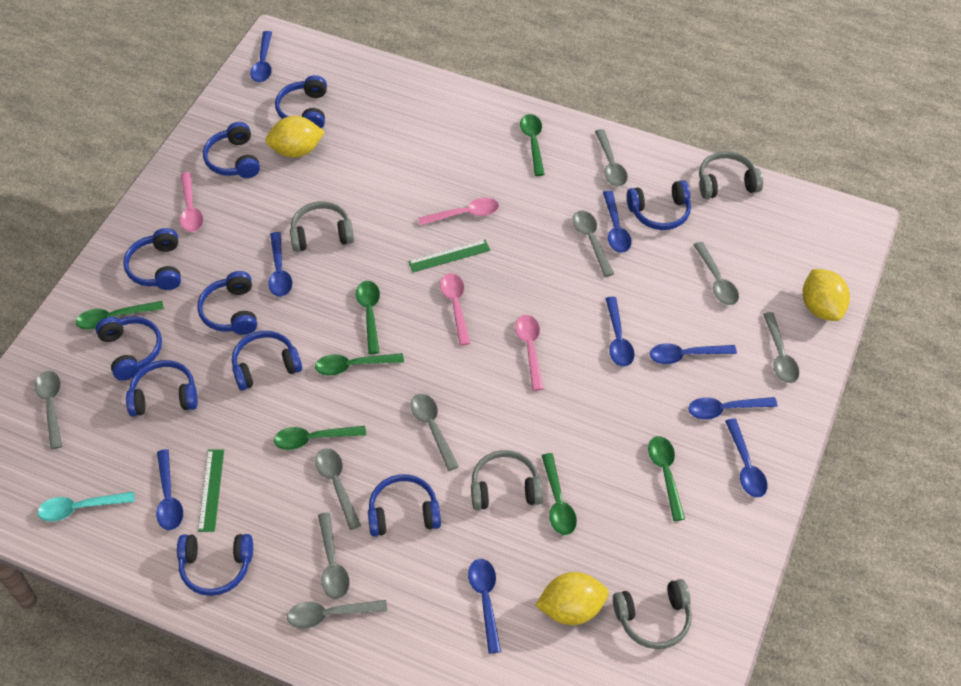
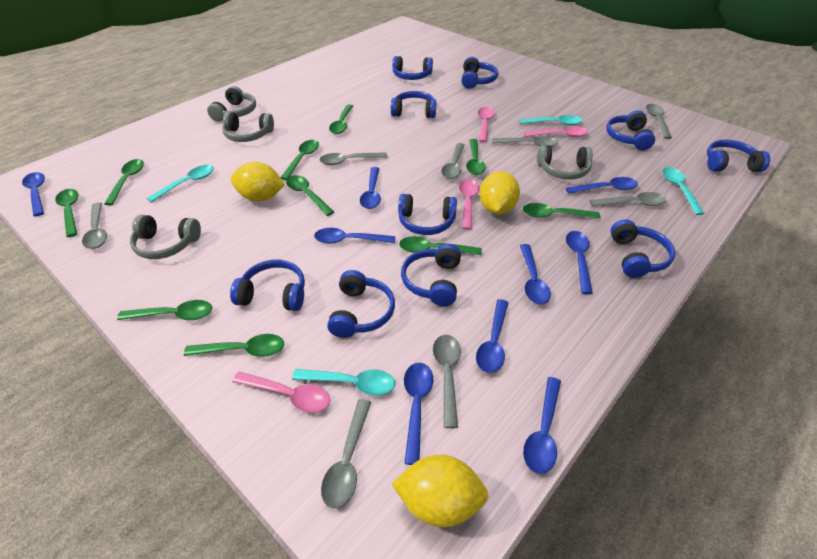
green ruler: [198,449,224,532] [408,240,490,272] = 2 -> none = 0
green spoon: [76,301,164,330] [274,426,366,450] [315,353,404,376] [356,281,380,354] [520,114,545,176] [541,453,577,535] [648,436,685,521] = 7 -> [55,189,79,237] [104,159,144,205] [117,300,212,320] [184,334,284,357] [280,140,319,180] [286,175,334,216] [329,104,353,134] [399,236,482,255] [466,139,486,175] [523,203,600,219] = 10
grey spoon: [35,371,62,449] [287,600,387,628] [315,448,361,530] [318,512,350,599] [411,394,459,471] [573,211,614,277] [595,129,628,186] [694,242,739,305] [763,312,799,383] = 9 -> [82,202,107,249] [320,152,387,165] [321,399,371,508] [433,335,461,428] [441,143,465,179] [492,136,558,147] [590,192,666,206] [646,104,672,139] = 8
turquoise spoon: [37,491,135,522] = 1 -> [147,165,214,203] [292,369,395,396] [519,115,582,126] [662,167,705,215] = 4

